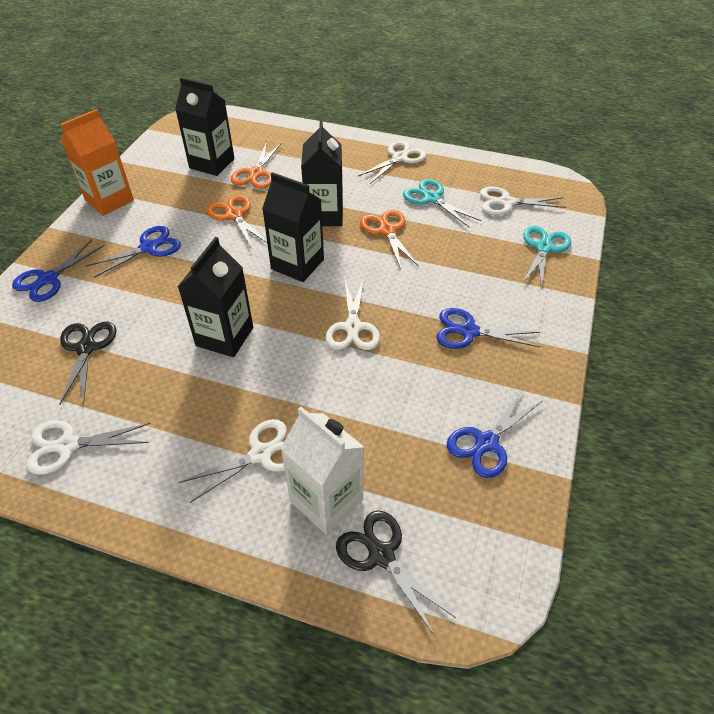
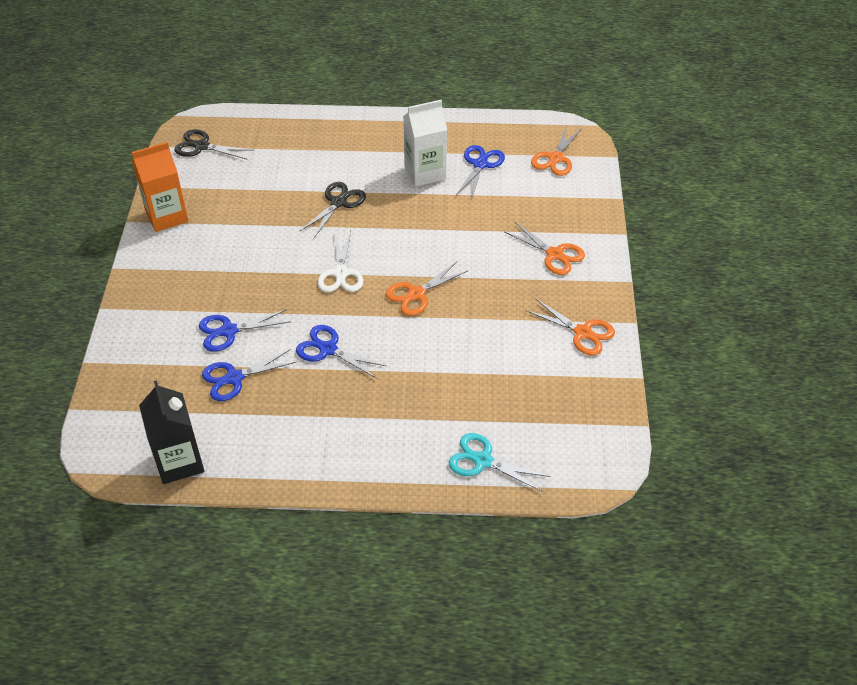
black carton: [175,77,235,176] [178,237,253,357] [262,172,324,282] [301,120,343,226] = 4 -> [139,380,204,484] = 1
orange scissors: [206,195,267,249] [231,142,281,189] [360,210,419,269] = 3 -> [386,262,469,316] [505,222,585,275] [526,299,615,355] [531,126,582,176] = 4
turquoise scissors: [403,179,481,228] [522,226,571,290] = 2 -> [449,433,550,492] = 1
white scissors: [26,420,150,475] [179,419,287,503] [326,279,380,350] [358,141,427,184] [480,187,567,215] = 5 -> [318,231,363,292] = 1

